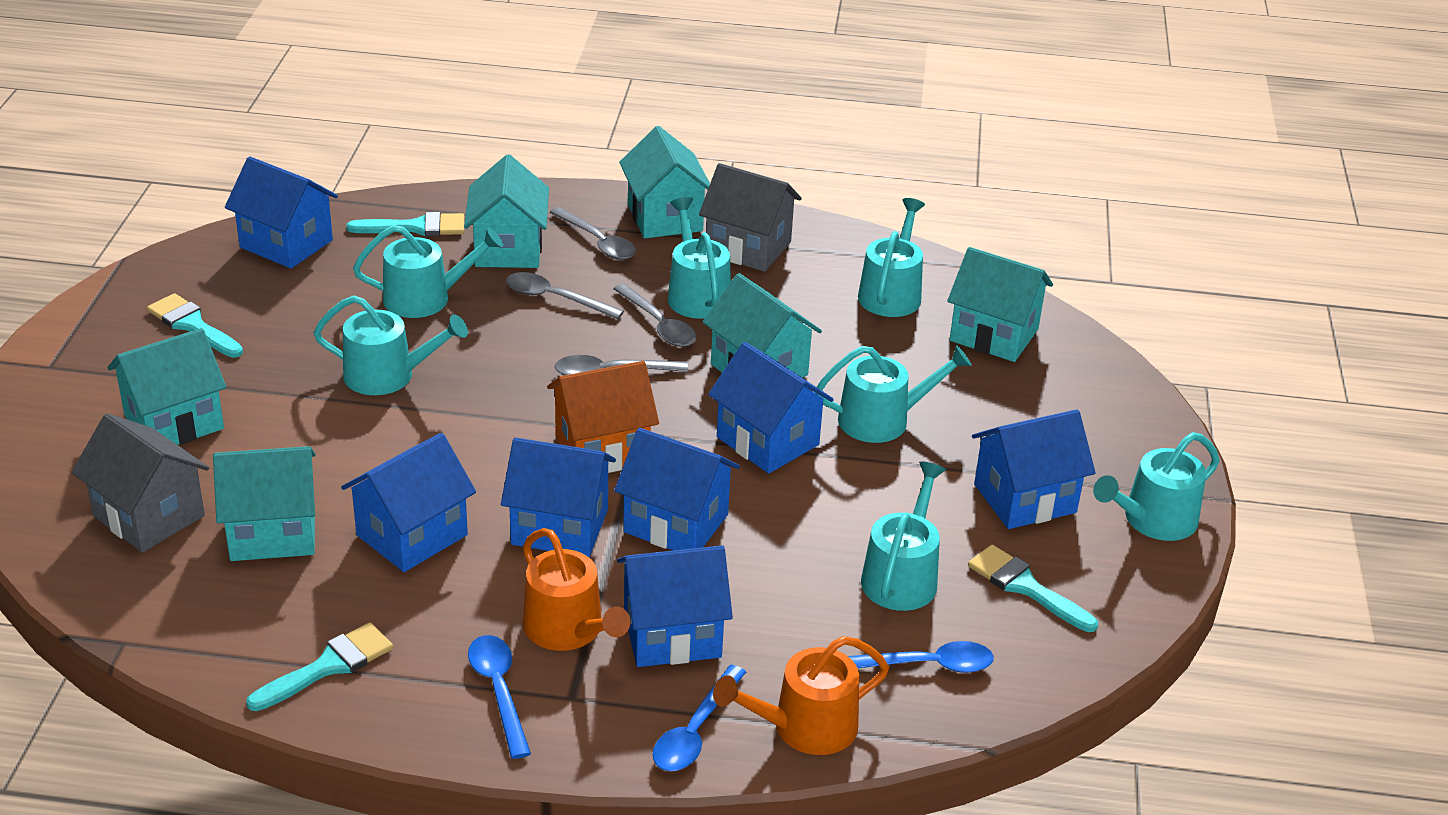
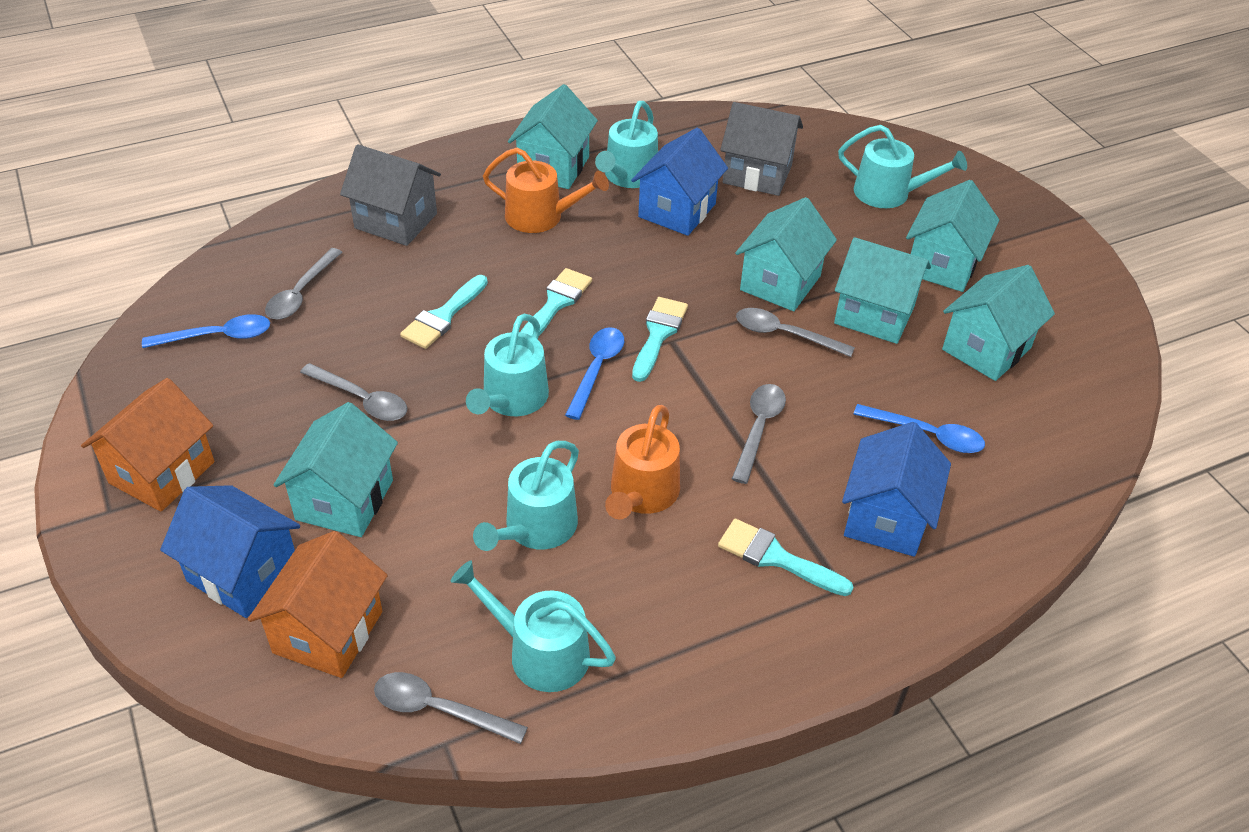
blue house: [225,156,338,268] [341,433,476,572] [501,437,616,557] [614,428,740,550] [617,545,733,667] [708,342,834,474] [972,409,1096,529] = 7 -> [160,485,300,618] [631,128,728,236] [842,422,951,557] = 3
grey spoon: [506,272,624,319] [549,207,636,260] [555,355,688,375] [613,283,696,347] = 4 -> [265,248,342,320] [300,363,407,421] [374,672,528,744] [732,384,786,484] [736,308,855,357] = 5
orange house: [547,361,659,473] = 1 -> [81,378,215,511] [248,531,388,678] = 2
turquoise watering can: [313,295,468,395] [353,225,503,318] [668,197,731,319] [816,345,972,443] [858,198,925,317] [861,461,946,611] [1093,432,1220,541] = 7 -> [451,561,616,692] [466,314,549,416] [473,441,579,551] [595,101,658,188] [838,125,967,208] = 5

